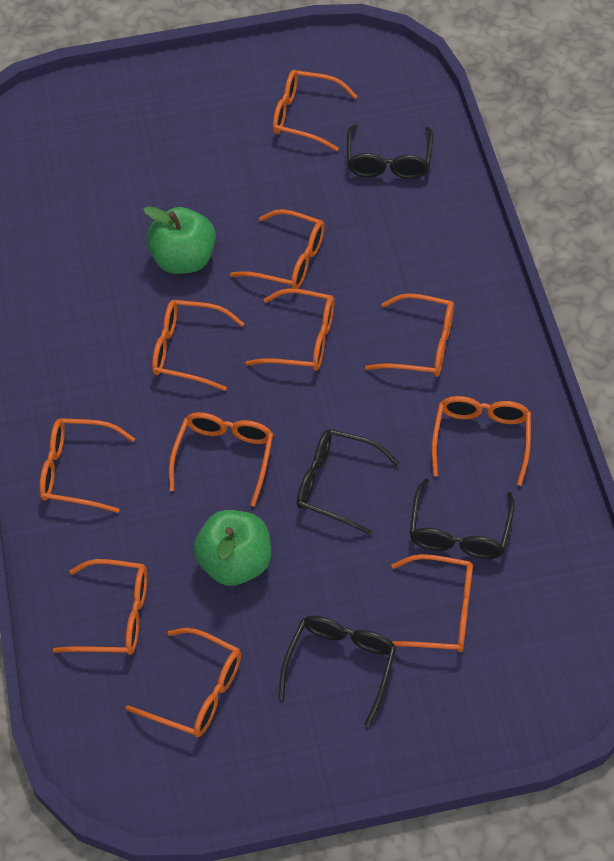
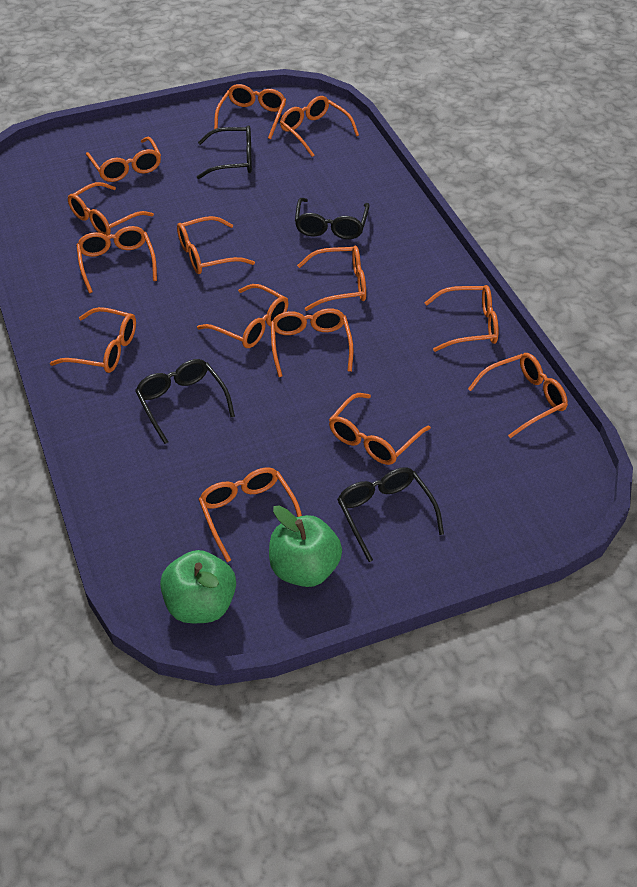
orange glasses: [39,418,135,513] [53,559,147,655] [126,628,241,737] [152,300,244,391] [169,412,273,506] [230,209,325,289] [246,288,334,371] [273,70,358,151] [365,293,454,377] [392,554,473,652] [431,396,531,486] = 11 -> [50,307,136,373] [68,182,154,236] [76,226,157,293] [86,137,161,182] [177,216,255,274] [197,284,288,348] [198,467,302,562] [214,84,286,139] [271,308,353,377] [280,96,359,157] [297,246,366,311] [329,393,431,465] [424,285,499,352] [468,353,568,438] = 14

